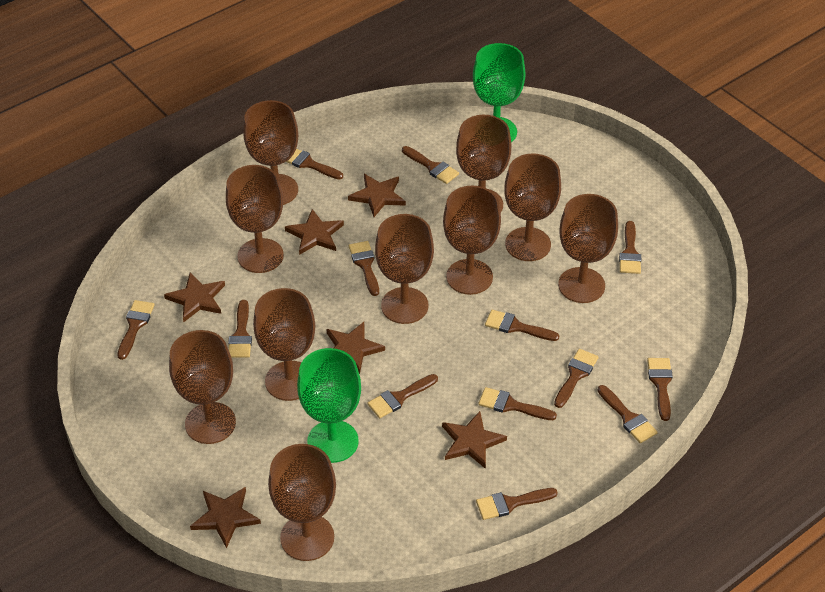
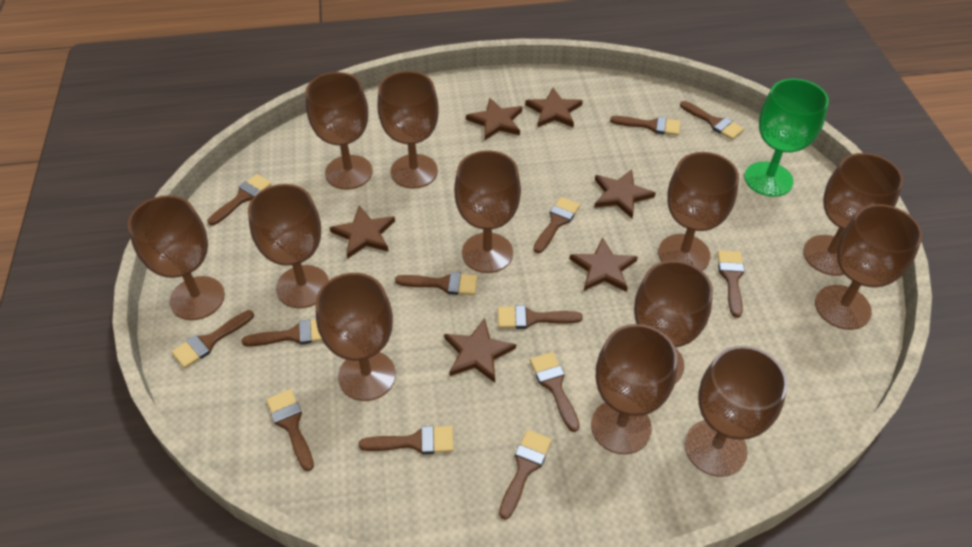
brown goblet: [169,330,236,444] [226,165,284,273] [243,100,298,205] [253,288,315,401] [268,444,336,561] [375,214,434,324] [443,186,501,295] [456,115,511,213] [504,153,561,261] [558,194,618,303] = 10 -> [128,195,225,320] [248,184,329,308] [306,72,372,190] [315,273,396,401] [377,71,439,189] [454,150,521,273] [591,324,677,454] [634,260,713,383] [658,152,739,271] [685,346,788,477] [803,153,903,276] [815,204,922,330] = 12
green goblet: [297,348,361,463] [473,43,525,142] = 2 -> [744,79,829,197] = 1

